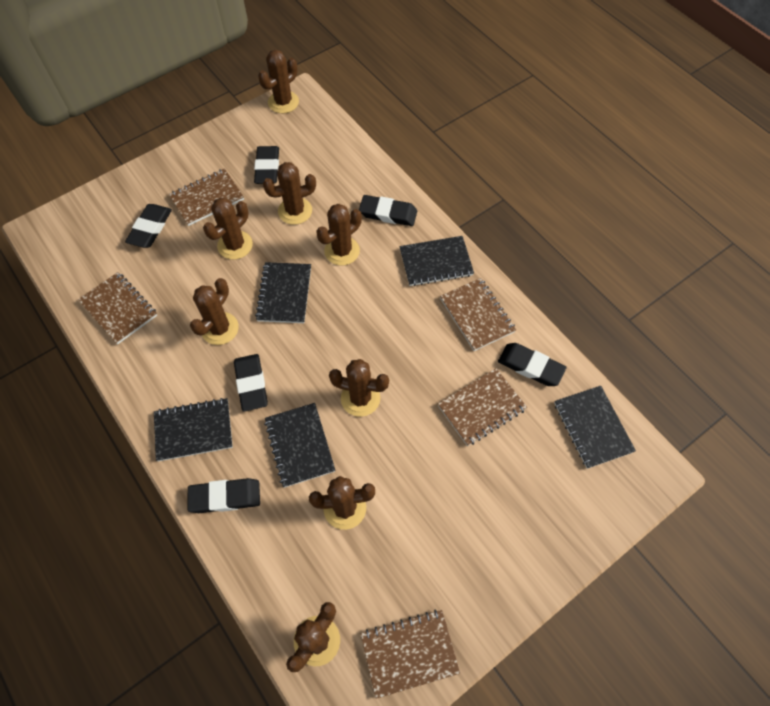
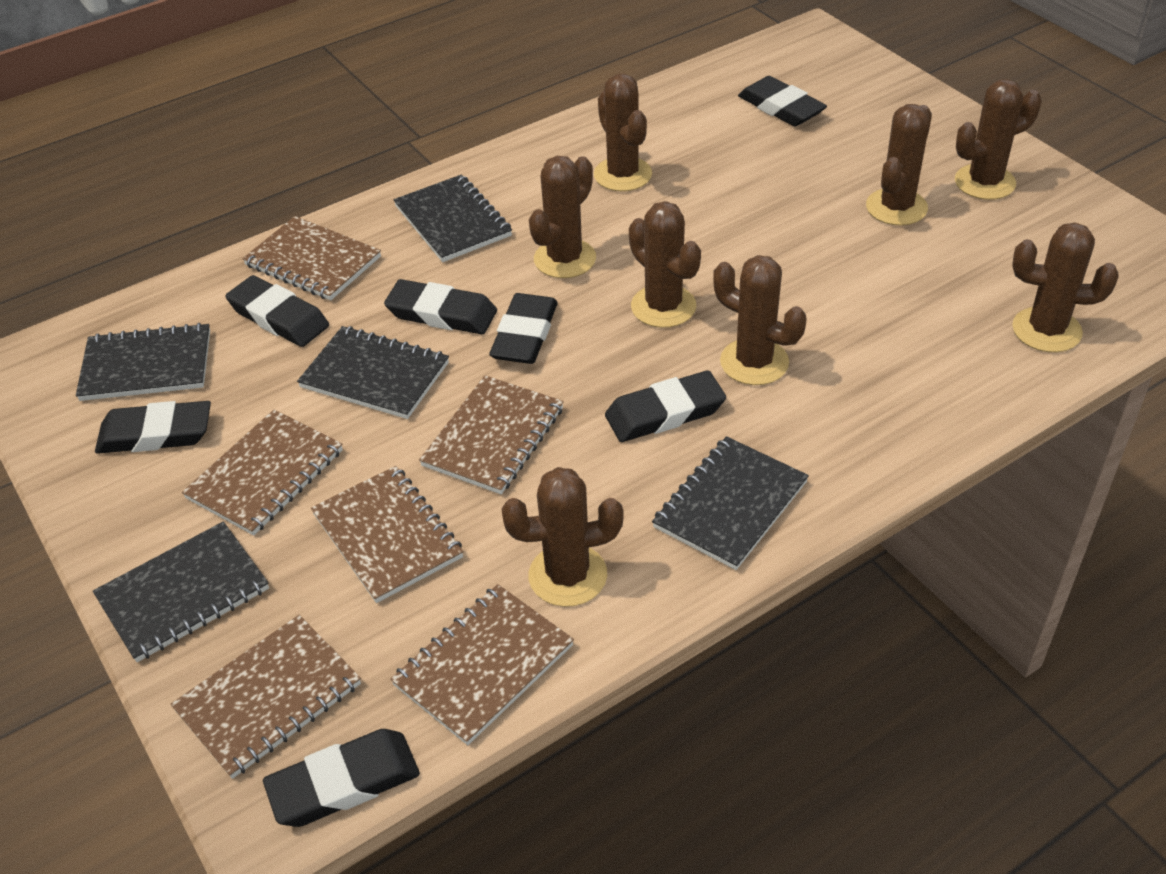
black eraser: [125,204,172,248] [187,478,260,513] [234,354,268,412] [254,146,279,184] [359,195,417,226] [498,343,567,386] = 6 -> [95,401,211,454] [226,275,329,347] [263,729,420,827] [384,279,497,334] [489,293,558,364] [605,370,726,442] [738,76,827,126] = 7
brown notebook: [78,272,157,344] [169,168,244,226] [361,610,460,699] [438,368,527,446] [440,278,516,351] = 5 -> [170,615,361,779] [182,410,343,535] [242,216,381,301] [311,466,464,603] [390,584,574,745] [419,375,564,494] = 6

